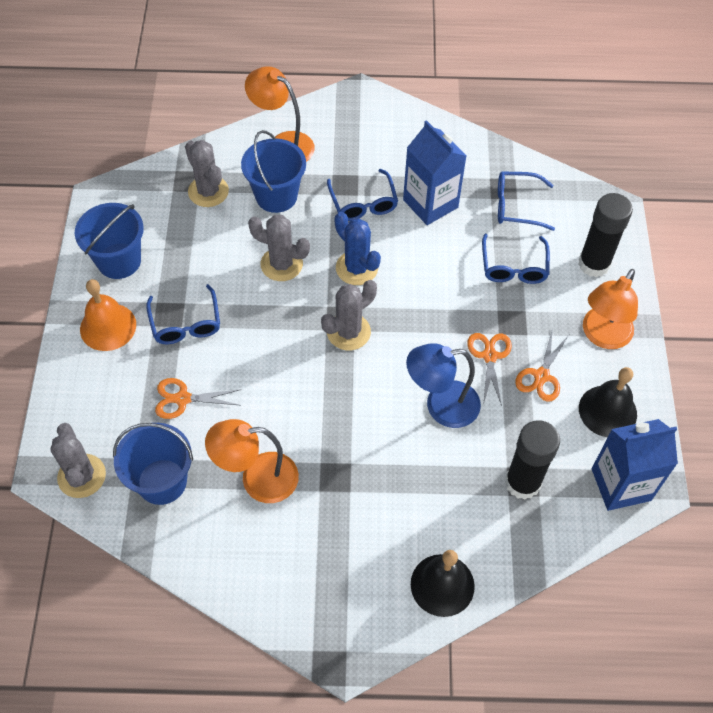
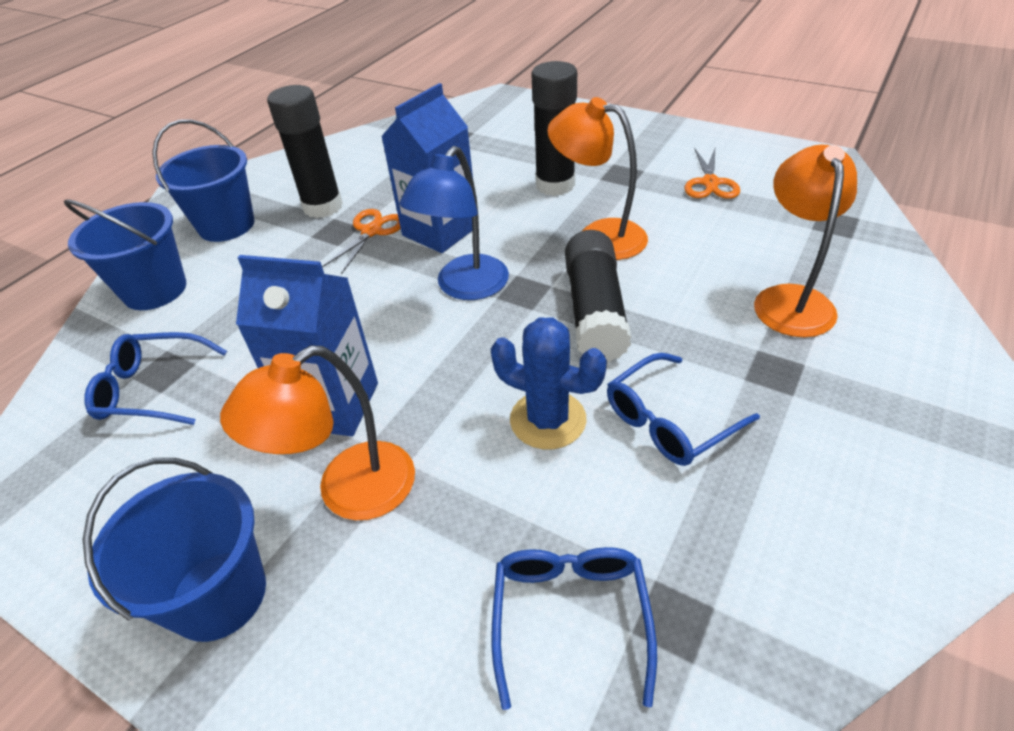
black bell: [411,550,475,617] [579,367,637,437] = 2 -> none = 0
black glue stick: [505,420,560,500] [578,193,633,277] = 2 -> [267,85,343,218] [531,61,577,196] [565,230,631,362] = 3
blue glasses: [146,284,220,344] [327,169,398,221] [482,234,550,284] [498,171,555,231] = 4 -> [84,332,227,425] [491,547,657,710] [607,353,760,466] = 3
grey cactus: [50,423,106,498] [185,140,229,207] [248,215,310,281] [321,280,377,350] = 4 -> none = 0
orange bell: [80,279,136,351] = 1 -> none = 0
orange scissors: [155,378,242,419] [467,333,512,406] [515,328,569,401] = 3 -> [322,209,401,274] [684,148,740,199] = 2

